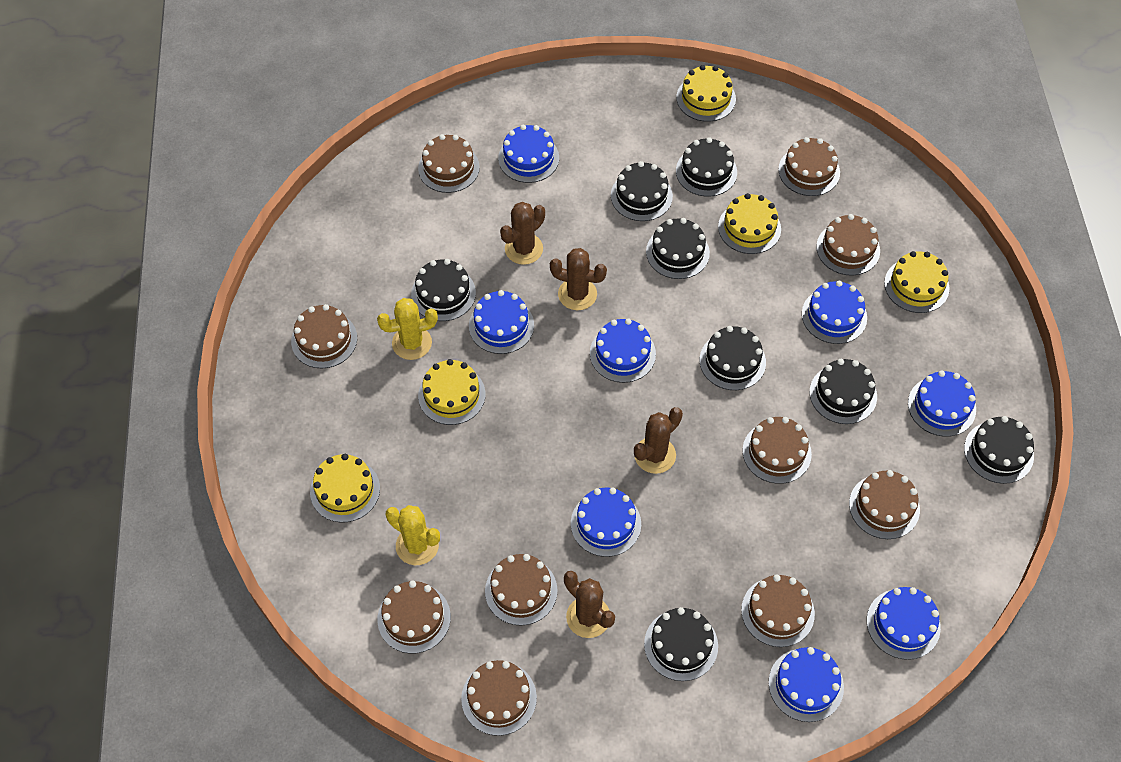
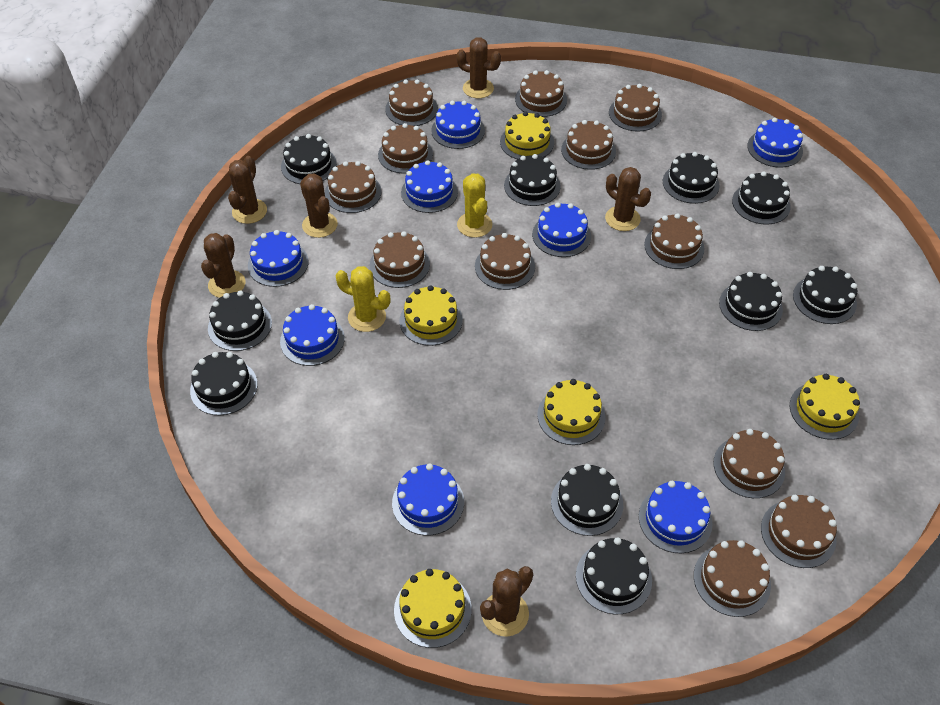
black cake: [411,259,476,321] [611,161,673,221] [644,607,718,681] [646,218,710,279] [676,137,737,197] [700,326,766,390] [810,359,877,424] [964,416,1034,484] = 8 -> [190,352,258,415] [208,290,272,351] [281,134,337,184] [504,154,561,206] [551,464,623,536] [576,537,652,614] [663,152,720,204] [719,272,783,331] [732,171,791,225] [793,266,857,324] = 10
brown cactus: [500,202,545,265] [550,248,607,310] [564,571,615,638] [634,407,683,474] = 4 -> [201,233,245,298] [228,156,267,224] [300,173,338,238] [456,38,501,98] [480,566,533,637] [605,167,651,231] = 6
brown cake: [291,304,357,368] [377,581,451,654] [418,134,480,193] [461,660,537,736] [485,554,558,626] [741,574,815,647] [742,417,812,484] [778,137,840,196] [816,214,880,275] [849,470,920,539] = 10 -> [325,161,382,213] [370,231,430,288] [378,123,433,174] [385,79,438,126] [475,233,535,290] [515,70,567,117] [561,120,616,170] [609,84,662,132] [644,213,704,269] [694,540,771,617] [714,429,785,498] [761,495,837,568] = 12

